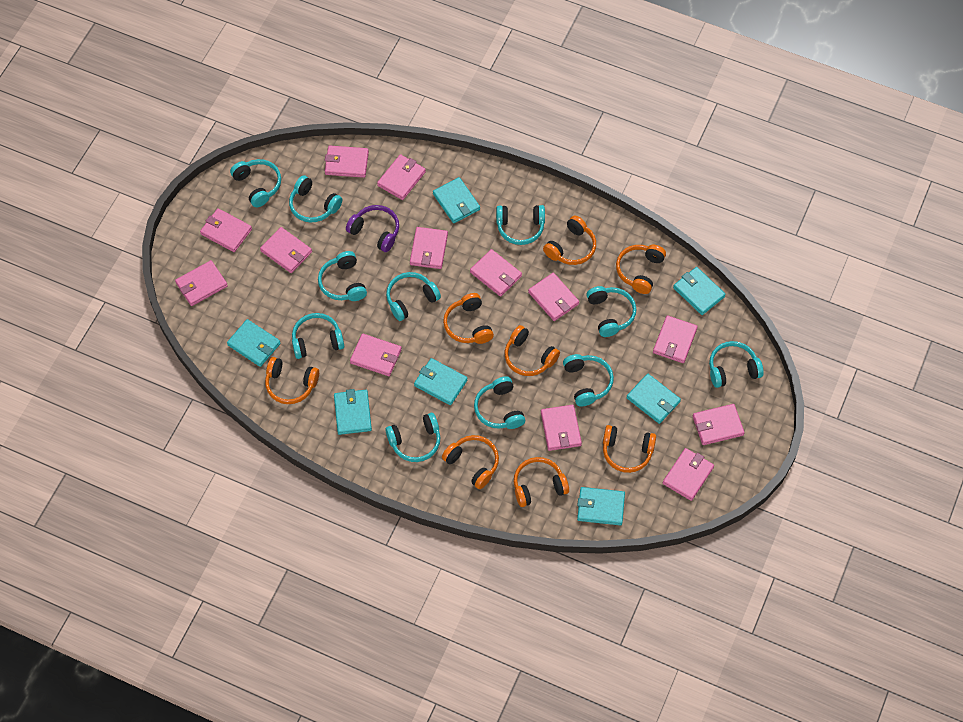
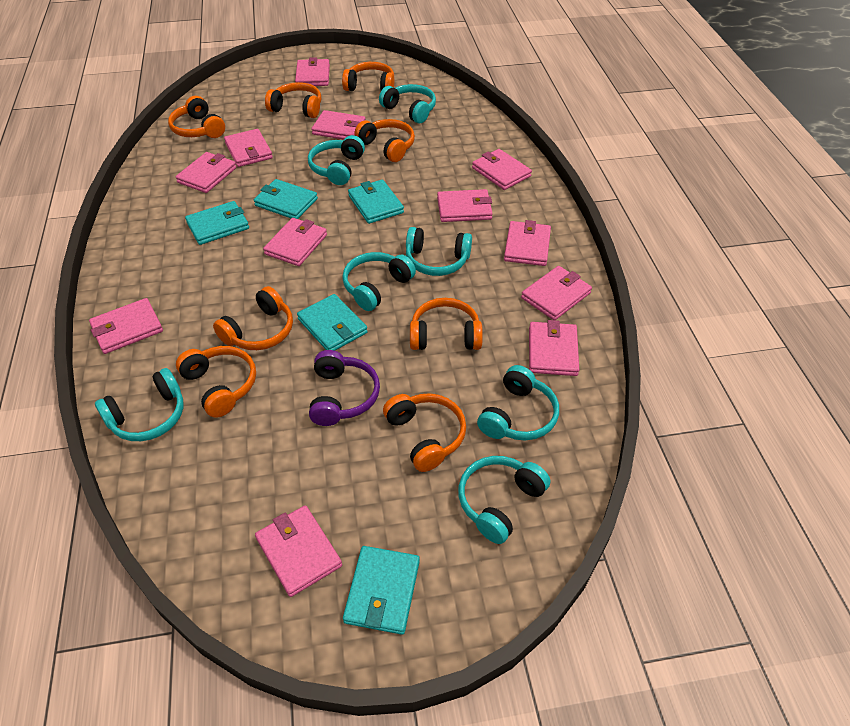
pink wallet: [175,260,228,306] [200,208,252,252] [260,227,312,273] [325,146,369,178] [350,334,402,376] [377,154,426,200] [410,227,448,269] [470,249,522,296] [528,273,579,321] [541,405,582,451] [653,316,698,363] [663,448,714,501] [693,404,745,445] = 13 -> [89,298,163,354] [176,152,237,193] [224,129,273,167] [255,505,342,597] [263,218,327,266] [295,57,330,86] [311,110,366,140] [437,189,493,222] [472,149,532,190] [504,220,551,266] [521,266,592,320] [529,320,579,376] = 12
turquoise headphones: [230,159,281,207] [289,175,342,222] [292,313,344,359] [318,251,367,301] [385,413,440,462] [386,272,441,321] [474,376,525,429] [496,205,545,245] [563,354,614,407] [587,286,636,337] [709,341,764,388] = 11 -> [95,368,184,441] [308,135,365,185] [342,252,416,311] [379,84,436,124] [406,227,472,276] [458,456,550,544] [477,365,559,440] = 7
turquoise wallet: [227,319,281,367] [334,389,372,435] [414,358,468,405] [433,177,480,223] [577,487,625,525] [626,374,681,424] [673,267,726,315] = 7 -> [185,201,249,245] [254,179,318,219] [297,294,368,351] [343,546,420,635] [348,180,404,224] = 5

